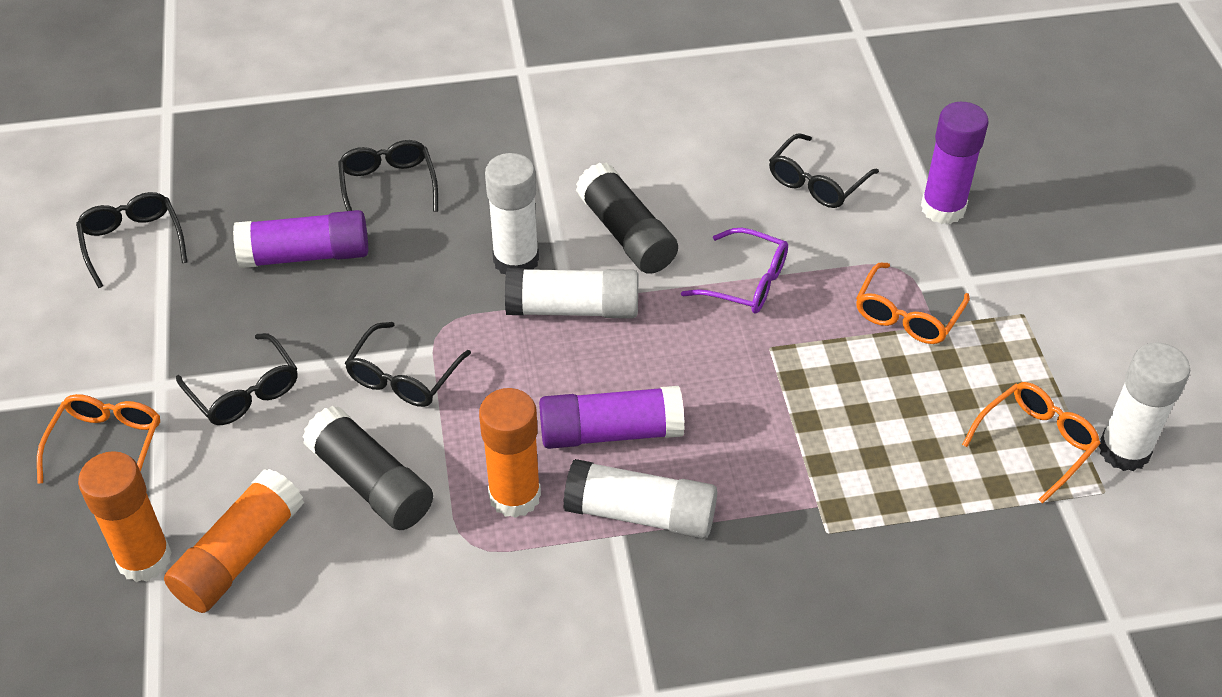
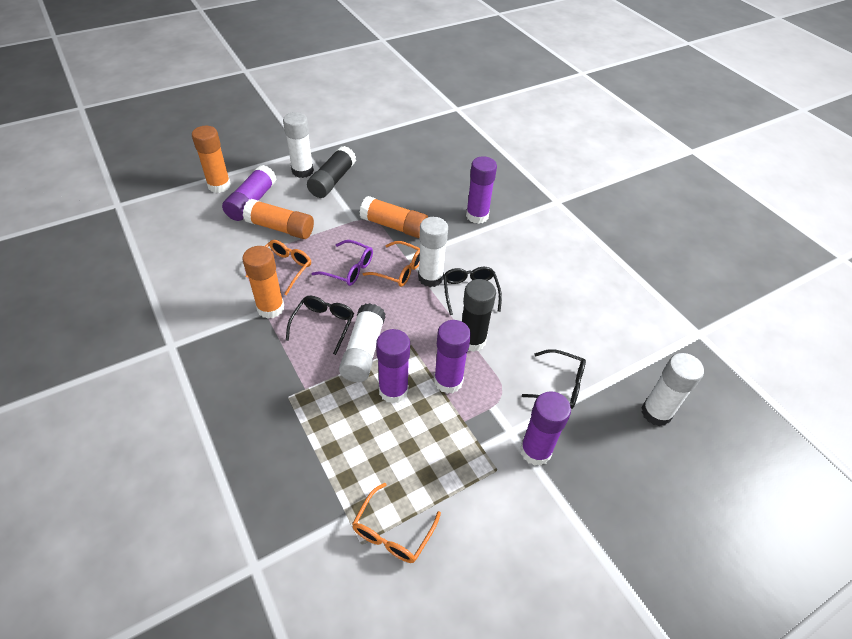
black glasses: [76,192,187,288] [176,333,298,425] [338,140,438,212] [345,322,471,407] [769,133,879,208] = 5 -> [286,296,354,355] [443,267,502,315] [522,349,586,409] = 3
orange glue stick: [78,451,172,582] [164,469,304,613] [479,388,541,518] = 3 -> [192,126,231,193] [242,246,284,319] [243,199,314,239] [360,196,428,238] = 4
purple glue stick: [233,210,368,268] [539,386,685,449] [921,102,989,224] = 3 -> [222,165,277,221] [376,329,410,404] [434,320,471,394] [466,156,497,224] [520,391,571,466] = 5

